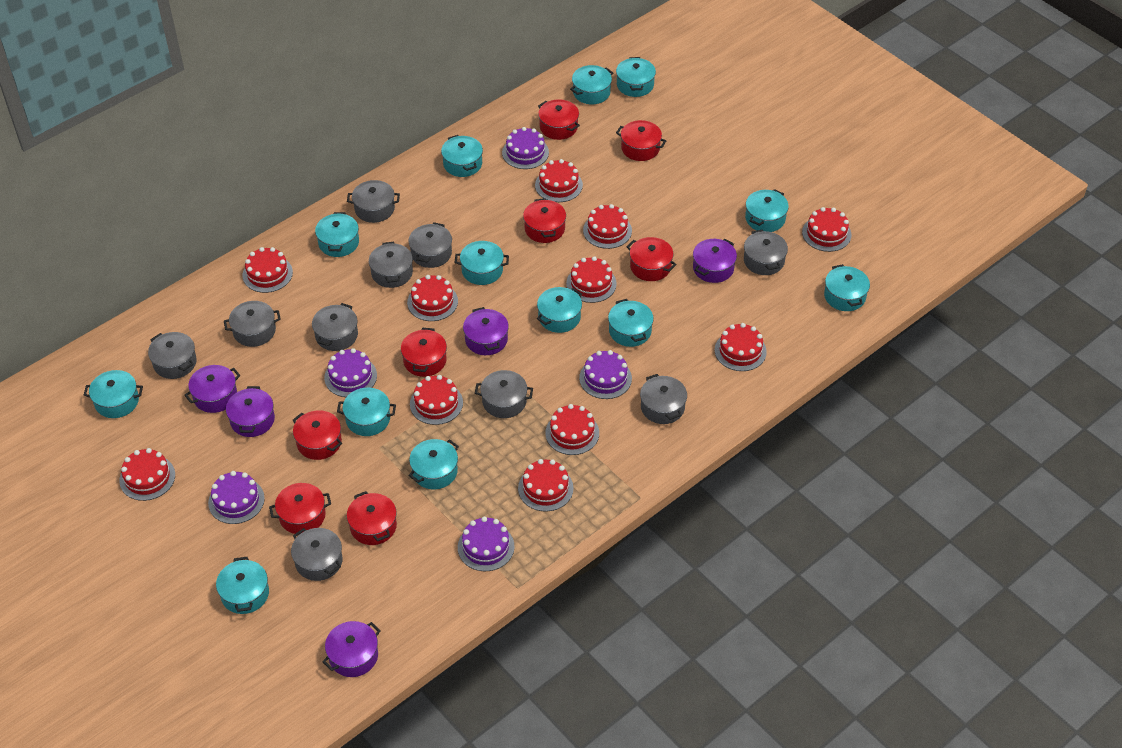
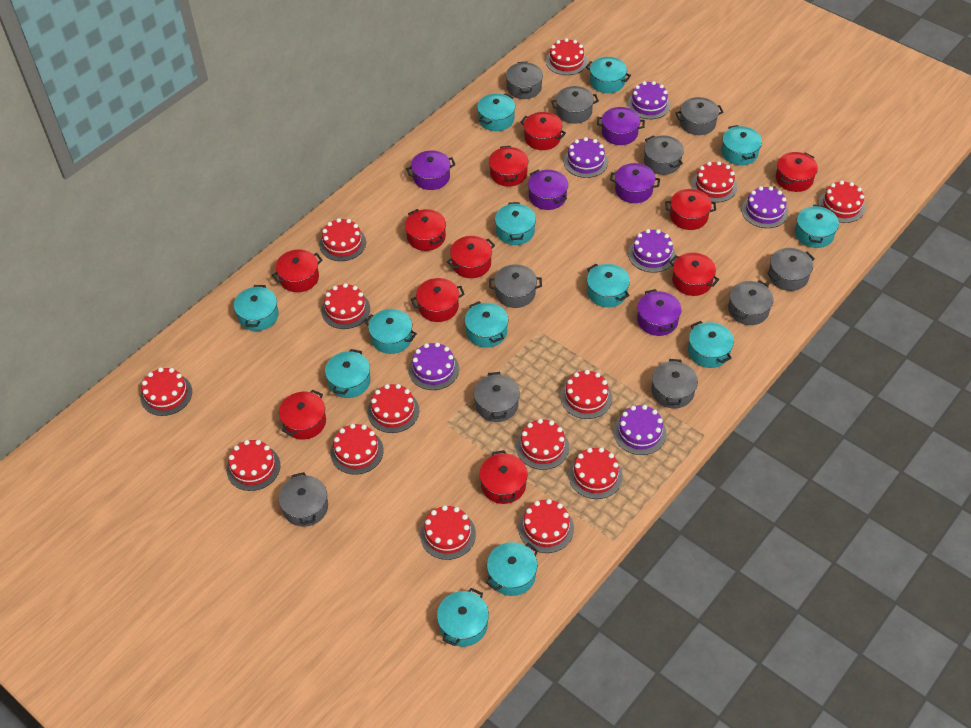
purple cake: [208,471,265,524] [324,348,377,397] [458,517,515,571] [502,127,549,169] [579,350,632,399] = 5 -> [409,342,459,390] [564,137,608,178] [613,405,667,455] [627,81,671,119] [628,229,676,273] [742,186,788,228] = 6
red cake: [119,448,175,501] [242,247,293,293] [407,275,458,321] [410,375,463,425] [518,459,574,512] [535,159,583,202] [545,404,599,455] [566,256,617,303] [583,204,632,249] [715,323,767,371] [802,207,851,252] = 11 -> [140,367,192,416] [226,440,280,491] [319,218,366,261] [321,283,370,329] [330,423,384,475] [367,384,419,433] [420,505,476,560] [516,419,569,470] [518,499,574,553] [546,38,587,75] [561,370,612,419] [568,447,623,499] [691,161,737,202] [818,180,865,223] = 14
red pot: [269,483,331,534] [293,410,342,460] [347,491,397,545] [401,328,447,377] [523,198,566,243] [538,99,580,140] [616,120,666,161] [627,237,677,281] = 8 -> [272,249,322,292] [279,390,326,440] [405,209,446,251] [411,278,465,322] [447,236,495,278] [479,450,528,504] [489,146,529,187] [520,112,566,150] [665,189,716,230] [669,253,719,296] [776,152,818,192] = 11

